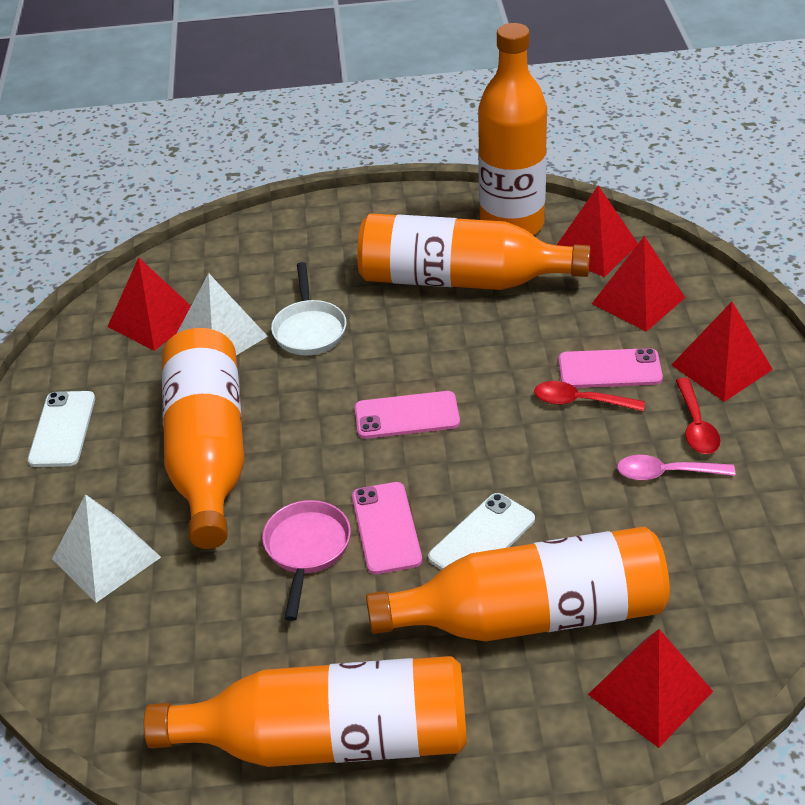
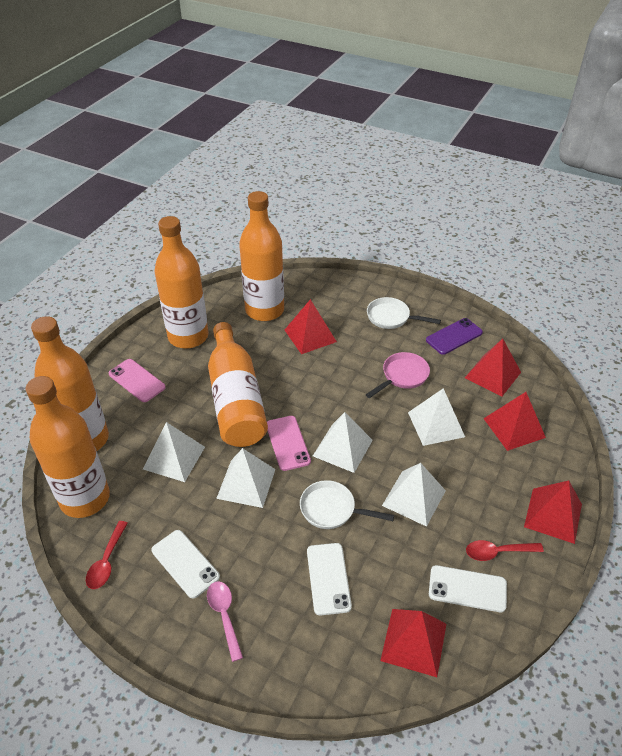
pink phone: [352,482,422,574] [355,391,460,439] [558,348,663,388] = 3 -> [109,359,166,402] [267,416,311,471] = 2
purple phone: none = 0 -> [426,318,483,355] = 1
white pan: [271,262,346,355] = 1 -> [300,480,394,529] [367,297,441,329] = 2
white phone: [28,391,95,467] [428,493,535,570] = 2 -> [152,530,220,599] [307,543,352,615] [429,565,507,612] = 3
white pyramid: [52,494,161,603] [176,273,268,355] = 2 -> [143,422,205,482] [216,448,275,508] [313,412,373,473] [382,463,446,527] [408,388,465,446] = 5

